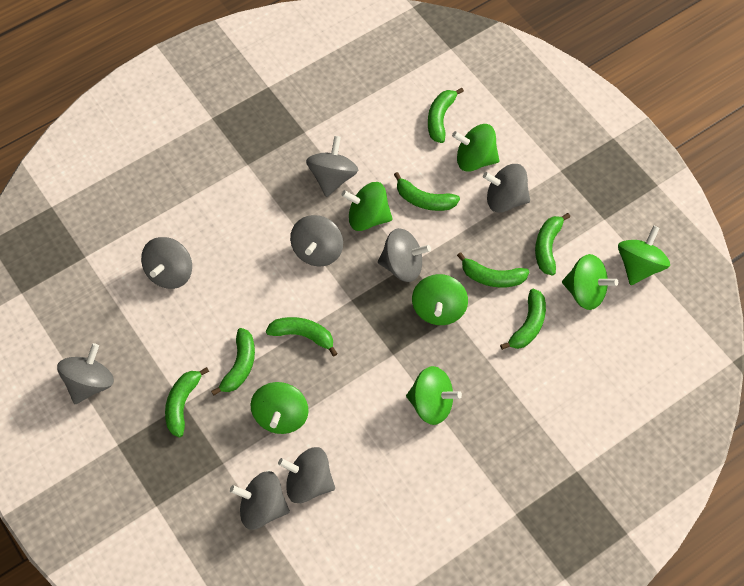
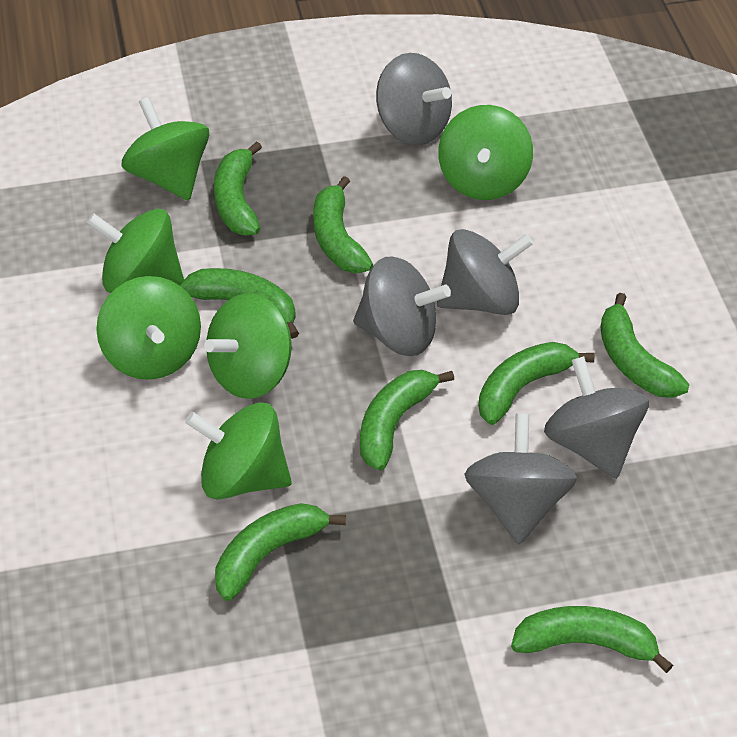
green spinning top: [251,382,308,434] [341,182,393,231] [406,366,462,425] [412,274,468,325] [452,124,500,172] [562,254,618,310] [618,225,670,285] = 7 -> [87,209,184,293] [96,276,201,380] [122,97,209,201] [185,402,292,500] [204,293,291,399] [438,105,533,200] = 6
grey spinning top: [57,343,114,404] [141,237,192,289] [230,471,290,529] [278,447,335,503] [290,215,343,267] [306,136,358,197] [378,228,431,282] [483,164,530,213] = 8 -> [353,256,451,356] [376,53,452,145] [437,229,533,315] [464,414,577,544] [544,356,649,479] = 5

